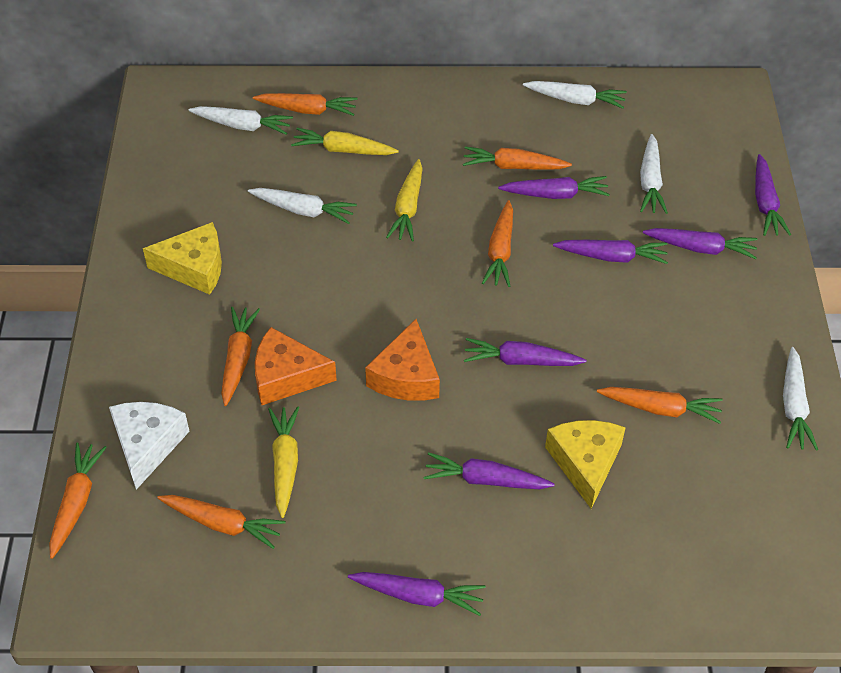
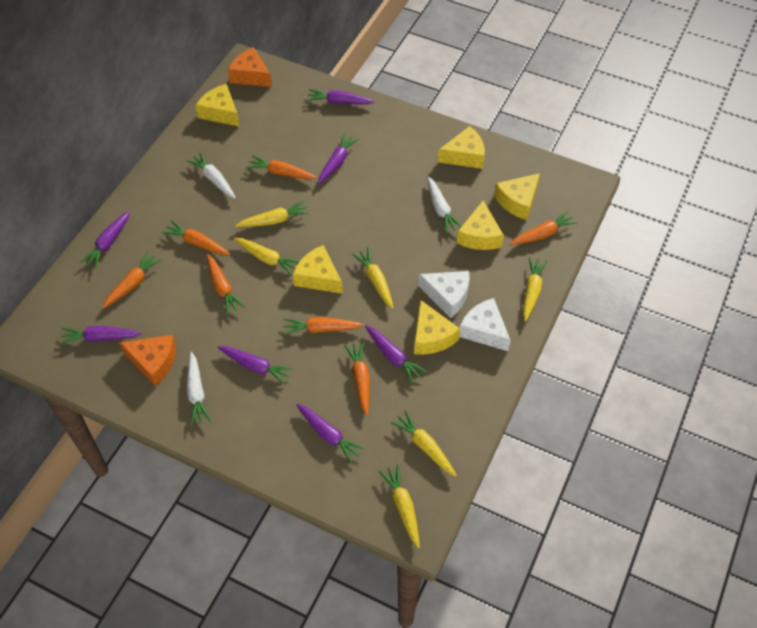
white carrot: [188,106,293,135] [248,188,357,224] [523,81,627,109] [640,134,668,214] [783,347,818,451] = 5 -> [186,152,236,199] [186,352,211,426] [427,176,462,233] = 3
white cheese: [109,402,190,490] = 1 -> [418,271,469,318] [459,298,511,351] = 2
yellow carrot: [268,406,299,518] [291,128,399,155] [386,159,422,242] = 3 -> [234,238,300,276] [235,201,309,227] [352,248,393,309] [379,464,420,548] [391,410,457,477] [523,257,547,322] = 6
yellow cheese: [143,222,222,295] [545,420,626,509] = 2 -> [195,84,240,127] [293,245,343,294] [414,300,460,355] [438,126,485,169] [457,200,504,250] [494,173,540,220] = 6

